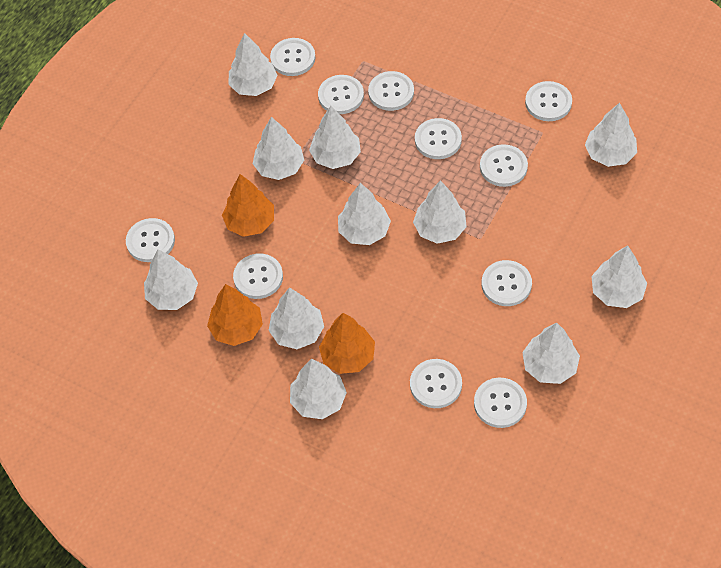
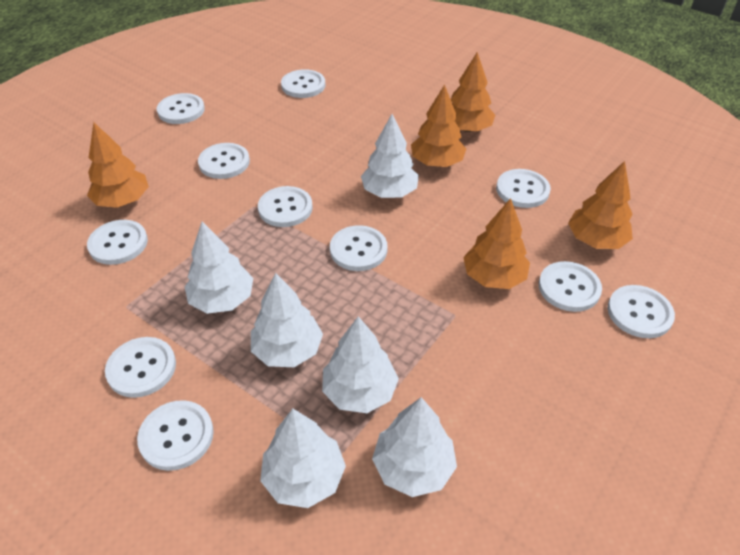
orange tree: [207,284,263,346] [222,174,274,237] [319,313,375,374] = 3 -> [87,123,149,208] [411,84,466,167] [451,52,495,132] [463,198,530,289] [568,161,633,249] = 5
white tree: [144,249,198,310] [228,33,278,96] [253,117,304,180] [269,287,324,349] [290,359,347,419] [309,106,361,169] [338,183,391,245] [413,180,467,244] [522,323,580,384] [585,103,637,167] [591,245,647,308] = 11 -> [185,221,253,314] [251,273,323,367] [260,409,346,508] [322,316,399,413] [361,114,419,198] [372,397,457,497] = 6

